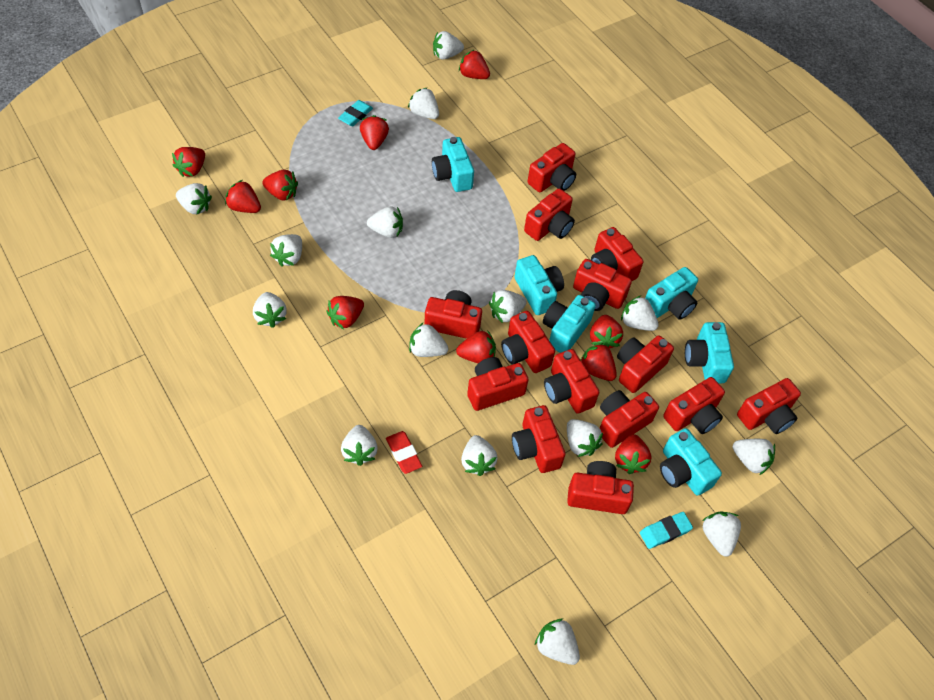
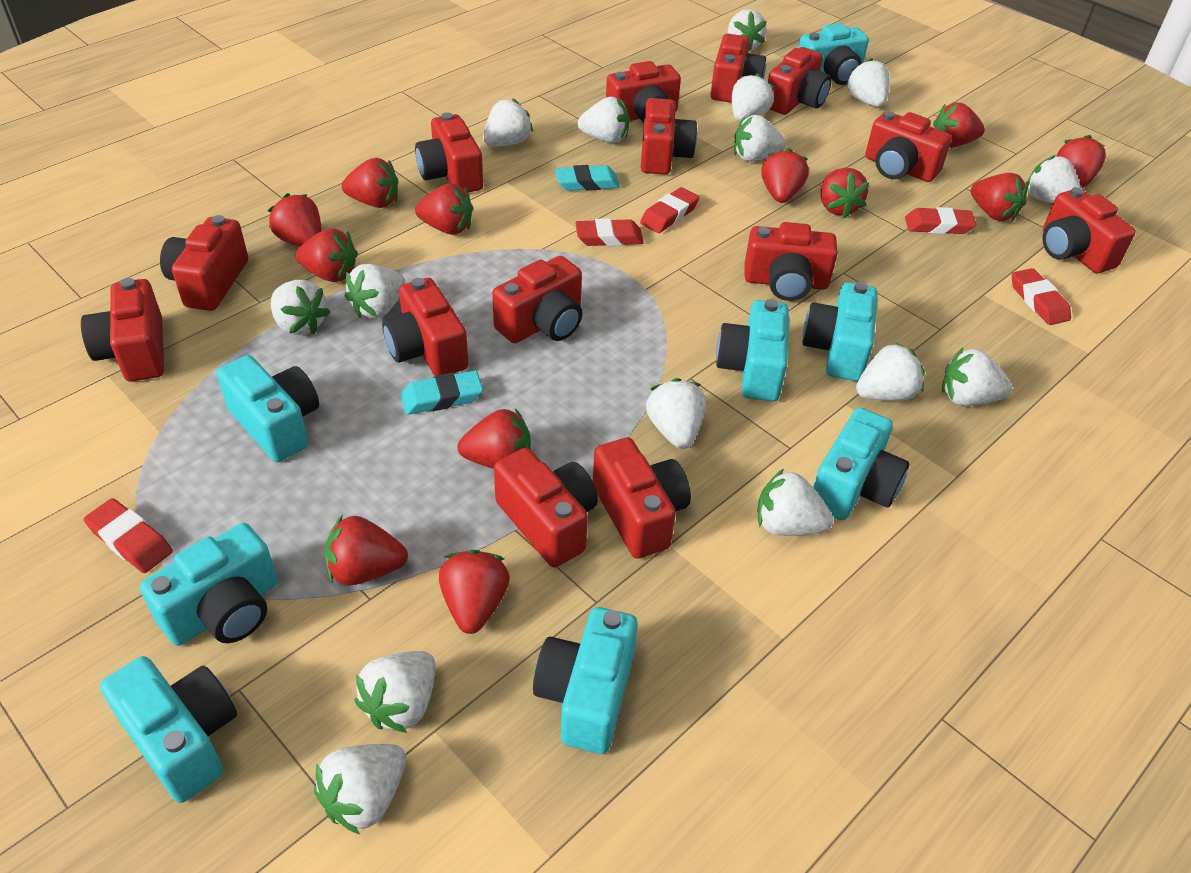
red eraser: [386,431,422,474] = 1 -> [84,498,173,573] [575,218,644,246] [640,187,700,233] [905,207,976,234] [1012,268,1071,325] = 5
red strawberry: [172,147,205,177] [225,180,261,213] [262,170,298,200] [326,296,364,329] [360,115,389,150] [456,330,496,363] [459,50,490,79] [581,343,617,381] [590,315,623,349] [615,434,651,474] = 10 -> [268,193,322,247] [295,228,358,282] [324,515,408,586] [341,158,398,208] [415,184,473,235] [439,550,510,634] [458,408,531,469] [761,148,809,203] [821,168,870,218] [933,102,985,148] [970,173,1028,221] [1057,135,1106,188] = 12
turquoise camera: [432,137,474,192] [514,255,564,315] [543,295,596,353] [645,267,698,320] [660,428,722,496] [685,322,734,383] = 6 -> [100,656,237,803] [140,523,278,646] [217,355,319,462] [533,607,638,754] [716,299,789,402] [799,23,869,85] [802,282,878,381] [813,408,909,520] = 8

